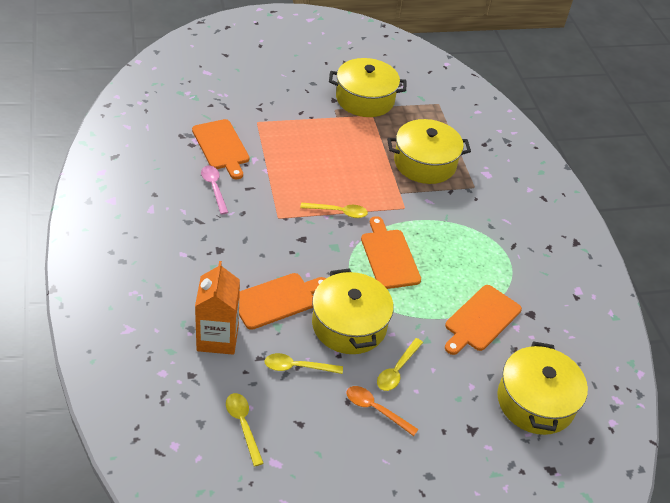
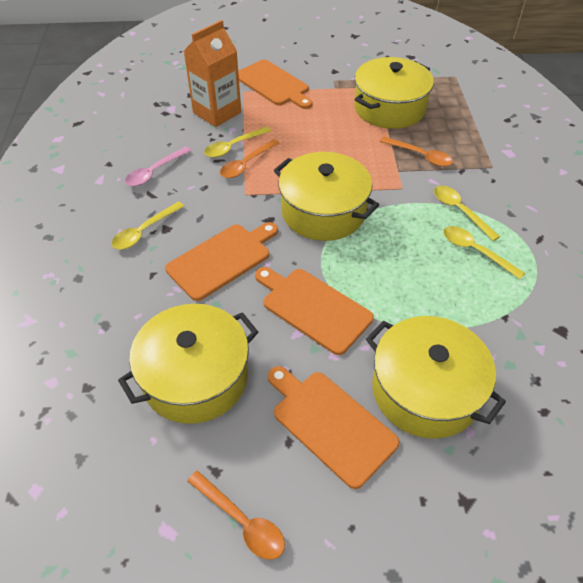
orange spoon: [347,386,418,436] = 1 -> [187,471,285,560] [220,139,280,178] [380,136,453,167] = 3

